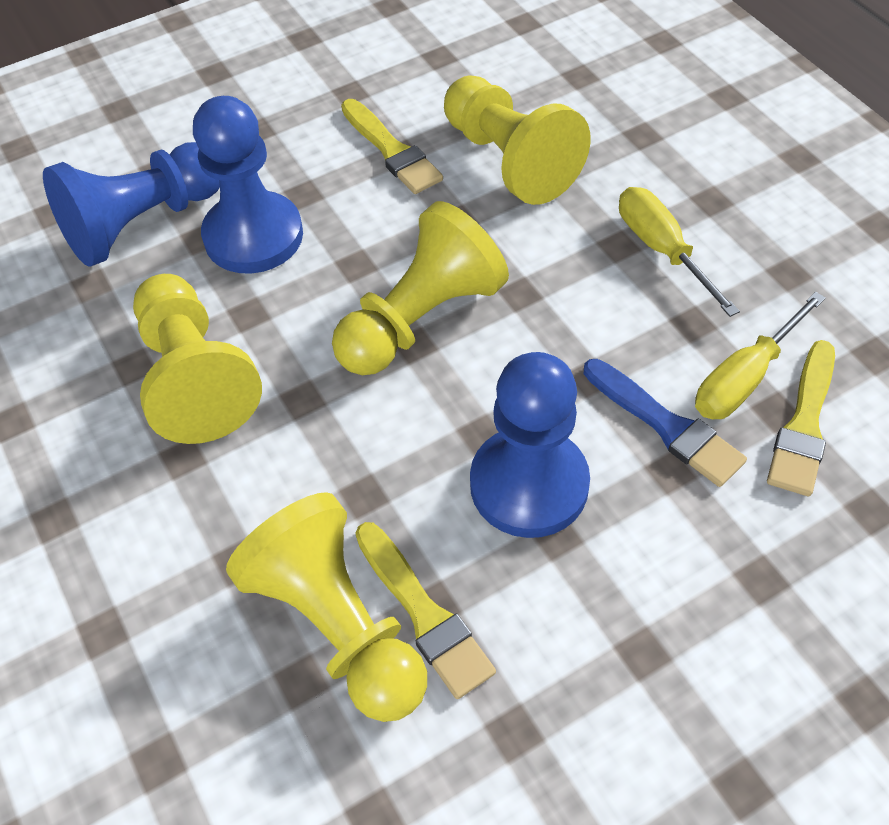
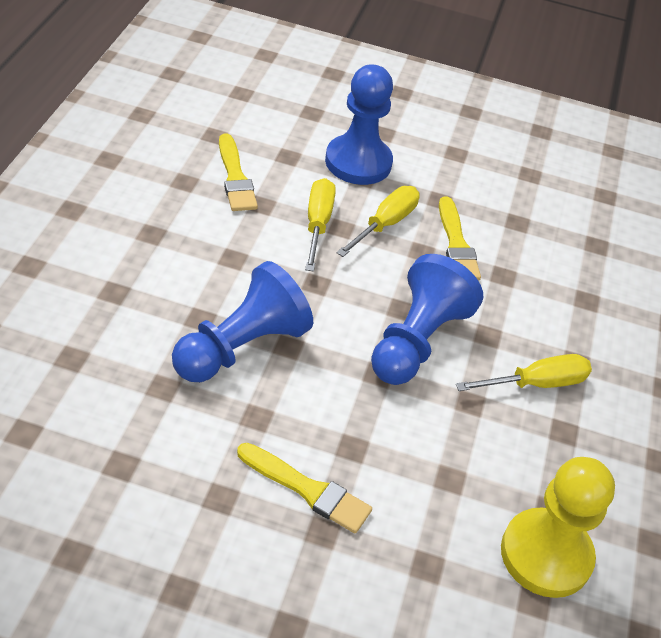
blue brush: [584,359,747,487] = 1 -> none = 0
yellow pawn: [133,274,262,444] [226,492,427,722] [332,201,509,375] [444,76,591,205] = 4 -> [501,457,615,598] = 1
yellow screwdriver: [619,187,740,317] [695,292,826,419] = 2 -> [305,178,336,272] [336,186,420,257] [456,354,592,391] = 3

